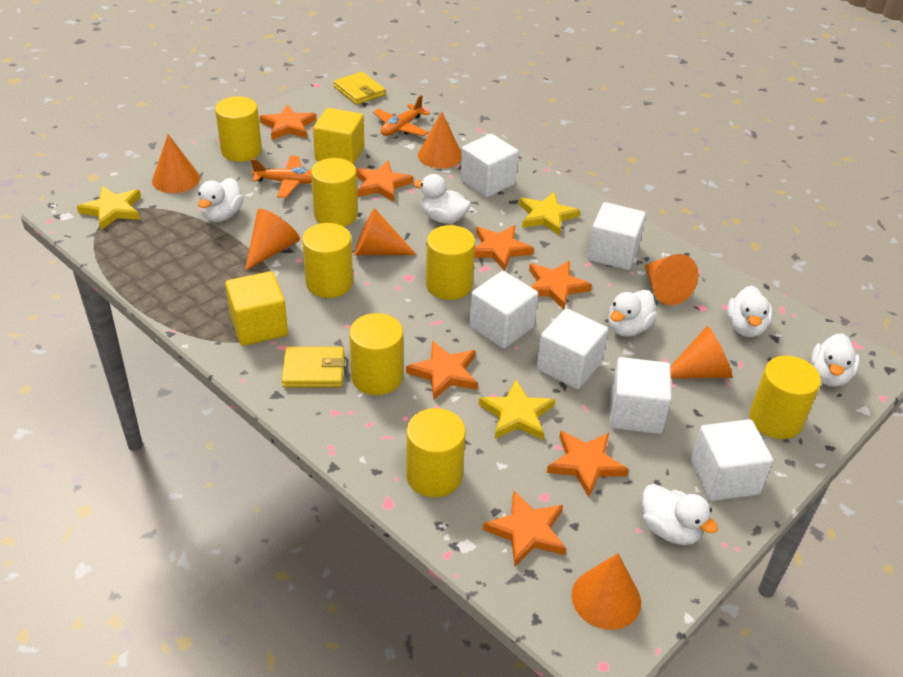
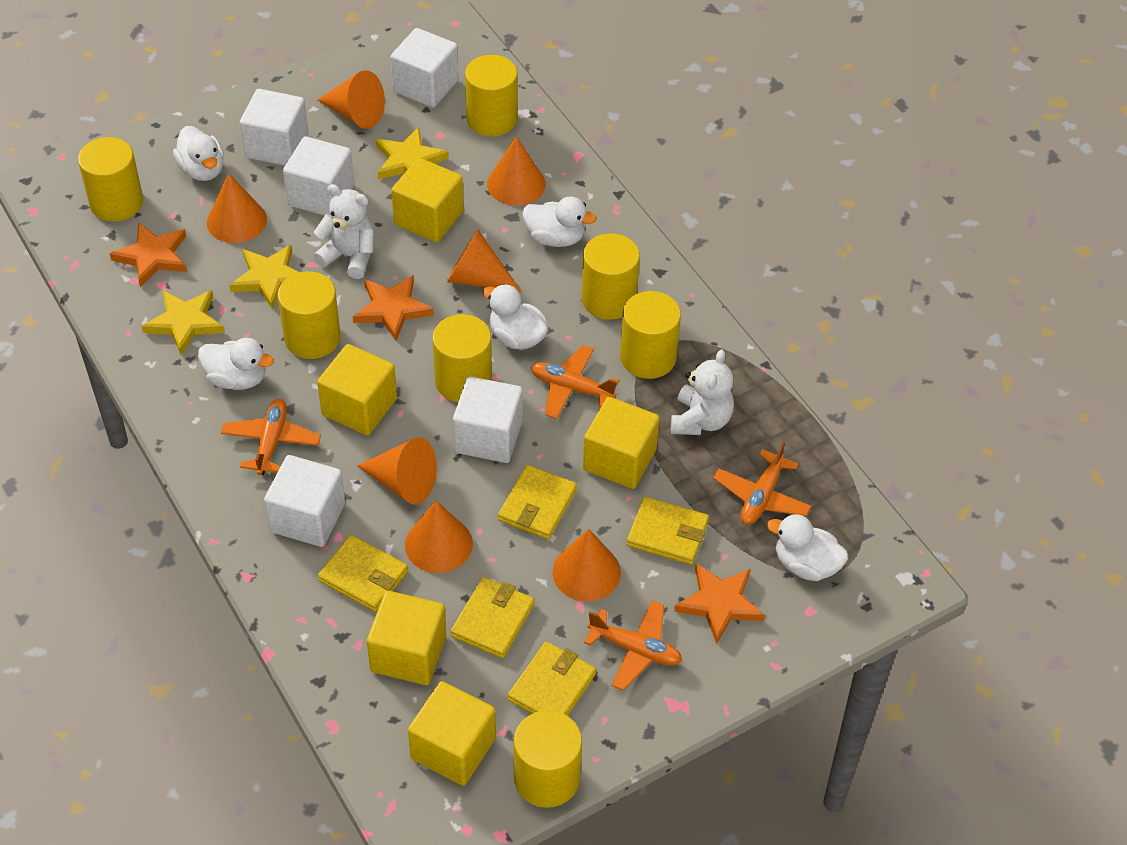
orange plane: [251,156,312,198] [373,95,430,136] = 2 -> [221,399,321,475] [531,345,619,419] [584,600,682,691] [713,441,811,525] = 4
orange star: [259,104,316,140] [356,161,413,202] [406,341,478,400] [474,225,534,271] [483,490,567,567] [529,260,592,310] [547,431,629,497] = 7 -> [110,222,187,287] [353,275,434,341] [674,563,765,644] = 3
white cube: [460,134,519,198] [469,271,538,349] [537,308,608,389] [588,202,646,270] [610,357,672,434] [691,419,773,501] = 6 -> [240,89,308,166] [264,455,345,547] [283,136,354,216] [390,28,458,108] [453,376,522,463] = 5
white duck: [198,178,244,222] [414,174,471,224] [608,290,657,337] [642,484,718,545] [727,286,773,337] [811,333,860,387] = 6 -> [173,126,224,181] [198,338,274,390] [483,284,548,350] [522,196,597,247] [767,514,848,581] = 5
white teddy bear: none = 0 -> [314,184,374,279] [671,349,734,435] = 2
yellow cube: [225,271,288,346] [313,108,364,165] = 2 -> [317,344,397,436] [367,591,446,685] [391,158,463,242] [408,681,496,786] [583,397,660,489] = 5
yellow wallet: [282,347,345,387] [333,72,386,105] = 2 -> [318,535,408,612] [451,577,535,658] [498,465,577,540] [508,641,596,716] [627,497,709,565] = 5

